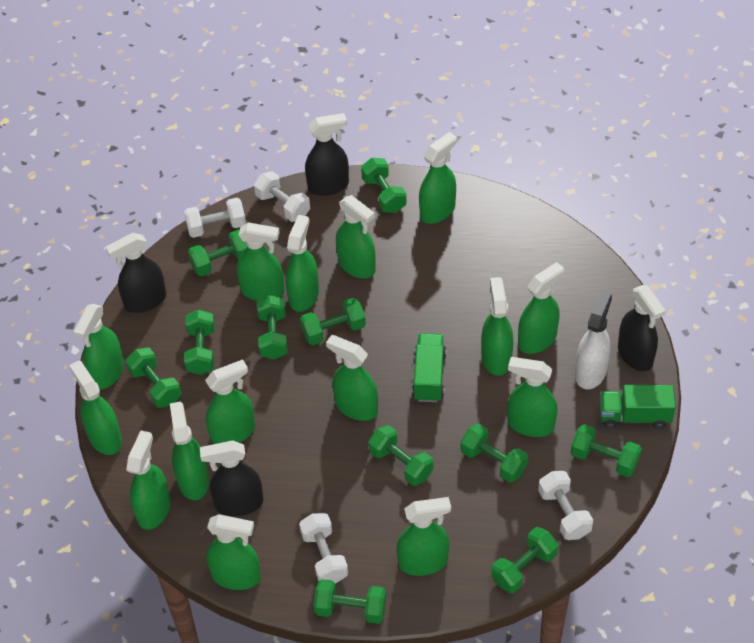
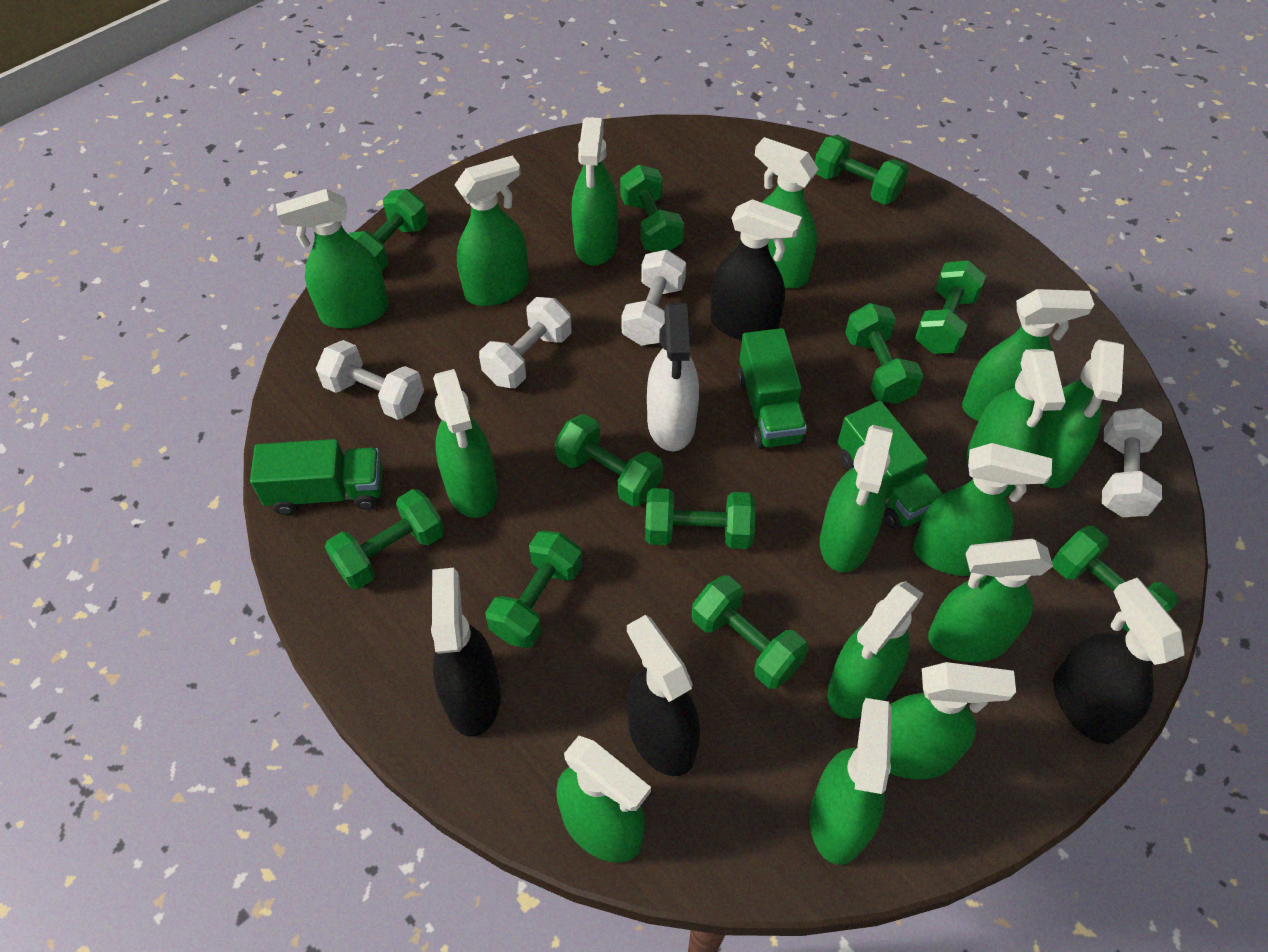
green truck: [412,333,446,402] [600,385,676,429] = 2 -> [250,439,383,515] [737,328,807,449] [838,401,943,530] = 3

